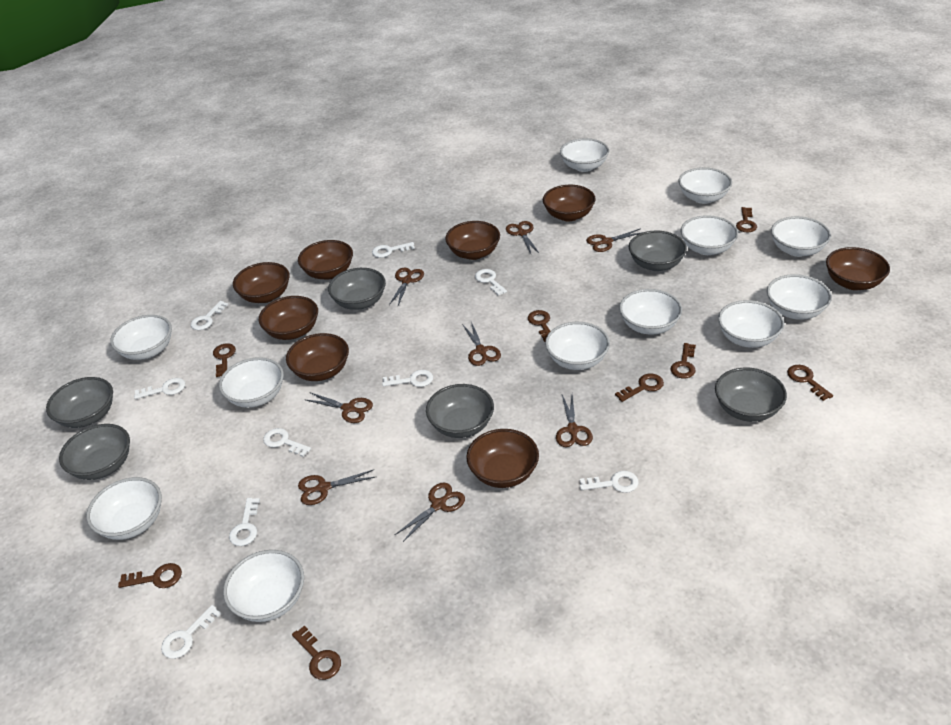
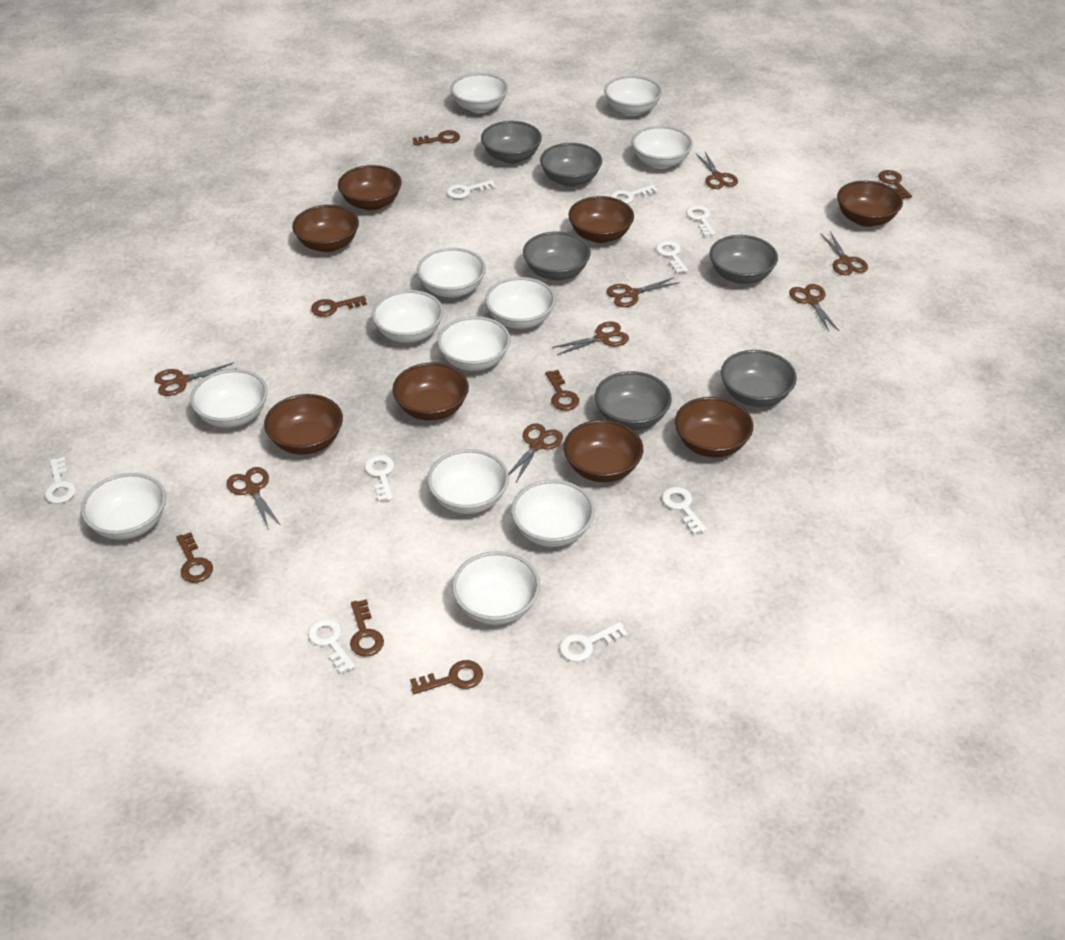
brown key: [118,563,182,588] [213,343,236,377] [292,625,341,680] [528,310,550,342] [615,373,664,402] [670,343,696,378] [736,207,757,232] [787,365,833,401] = 8 -> [176,532,213,583] [311,296,367,317] [350,599,384,657] [410,660,483,694] [413,130,460,145] [545,370,579,411] [878,170,912,199] = 7

